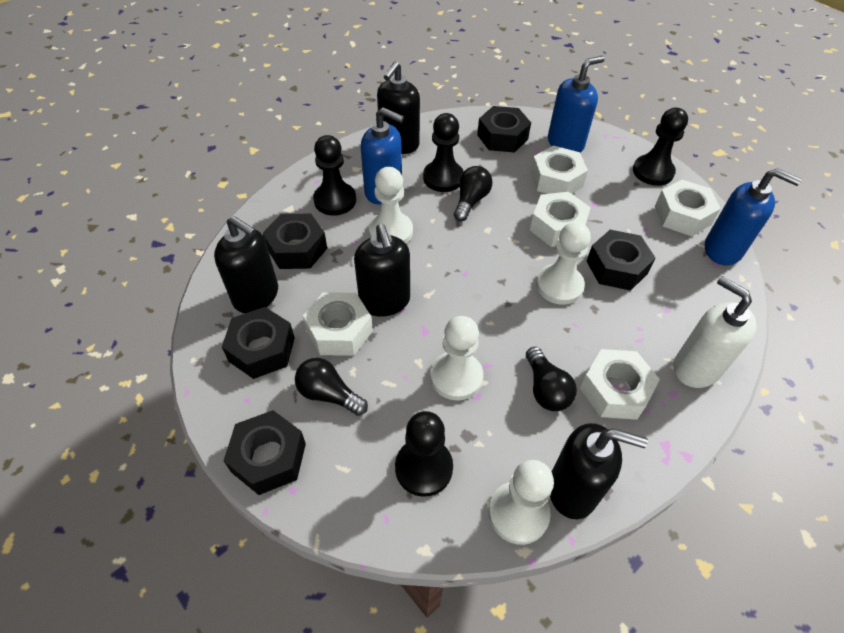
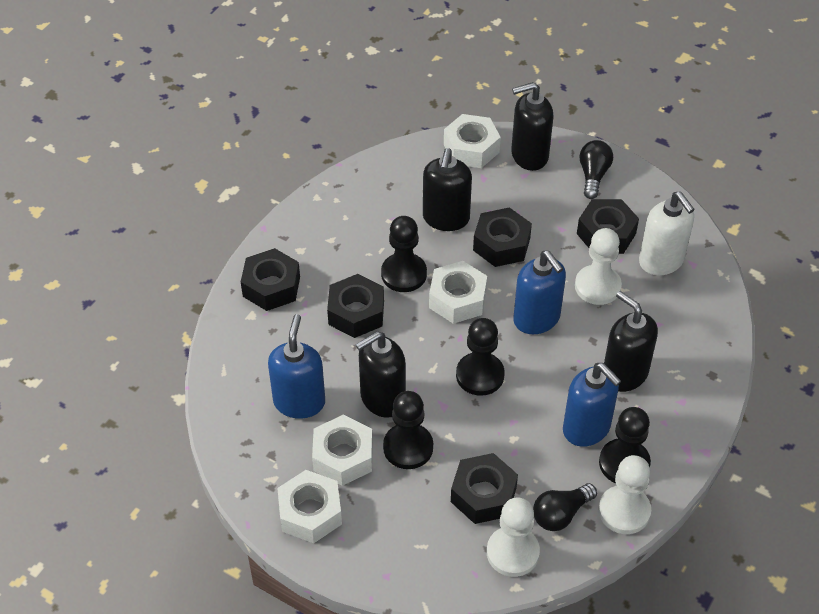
black light bulb: [295,358,368,416] [454,166,492,221] [526,347,577,411] = 3 -> [533,483,597,531] [579,140,613,199] = 2
white nut: [303,292,373,356] [530,145,588,194] [530,192,591,247] [580,349,660,420] [655,180,721,236] = 5 -> [277,470,342,543] [312,414,373,486] [429,261,487,324] [444,114,501,168] = 4
white pawn: [369,167,413,243] [430,316,483,400] [489,460,554,545] [536,222,591,305] = 4 -> [487,498,540,577] [575,228,622,305] [598,455,651,534] = 3

